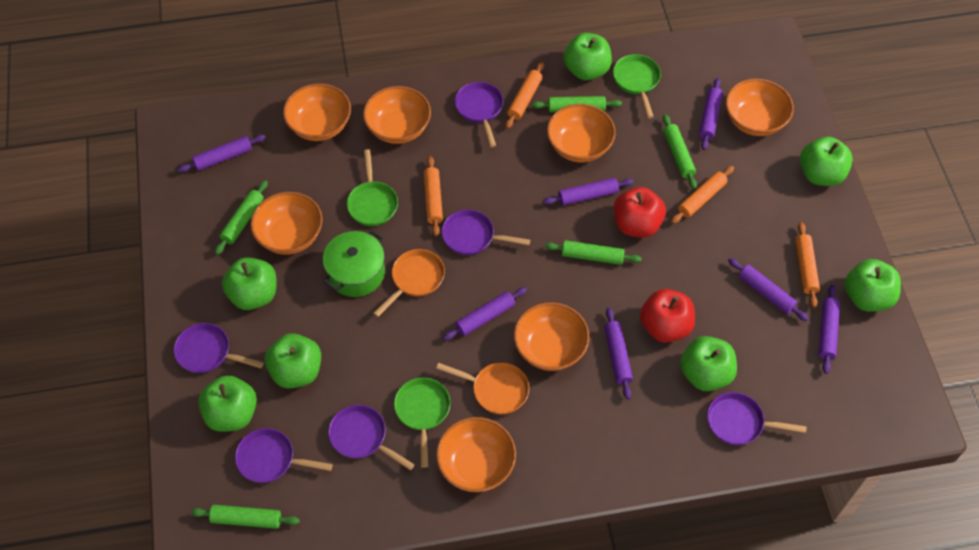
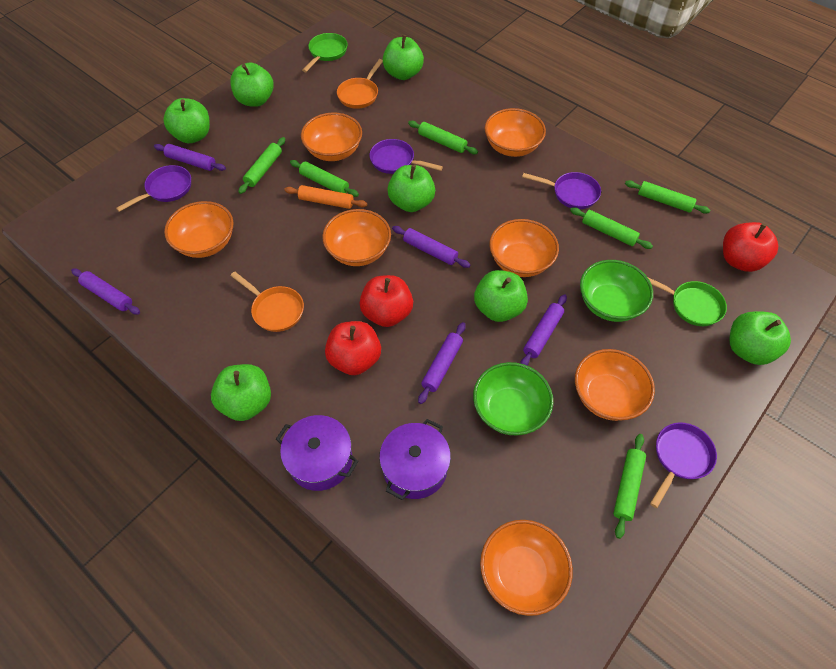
green bowl: none = 0 -> [473,362,553,435] [580,260,653,322] = 2
green pan: [347,149,398,226] [394,378,451,468] [613,54,661,118] = 3 -> [302,33,348,72] [648,277,727,326] = 2
green pot: [323,230,385,297] = 1 -> none = 0
green rolling pin: [191,505,300,529] [215,180,268,255] [532,96,622,112] [545,240,642,265] [663,114,697,189] = 5 -> [238,137,285,194] [290,160,359,197] [408,121,478,154] [570,207,653,249] [613,434,646,539] [625,180,710,214] = 6
orange rolling pin: [424,156,443,236] [505,62,544,129] [671,166,734,224] [795,222,820,308] = 4 -> [284,185,367,209] = 1
purple pan: [174,323,264,373] [235,428,333,483] [328,405,415,470] [442,209,530,255] [455,82,503,147] [707,392,807,445] = 6 -> [116,165,191,212] [370,139,443,174] [522,172,601,209] [650,422,717,508] = 4
purple pot: none = 0 -> [276,415,358,491] [379,419,451,500] = 2
purple rolling pin: [178,135,266,172] [443,287,527,340] [543,178,634,206] [604,307,633,399] [699,78,723,150] [728,258,809,321] [819,285,840,374] = 7 -> [71,269,140,315] [154,144,226,171] [392,226,470,268] [418,322,466,404] [520,294,567,366] = 5
red apple: [614,187,666,238] [640,289,695,343] = 2 -> [325,321,381,375] [359,275,413,327] [723,222,778,272] = 3

